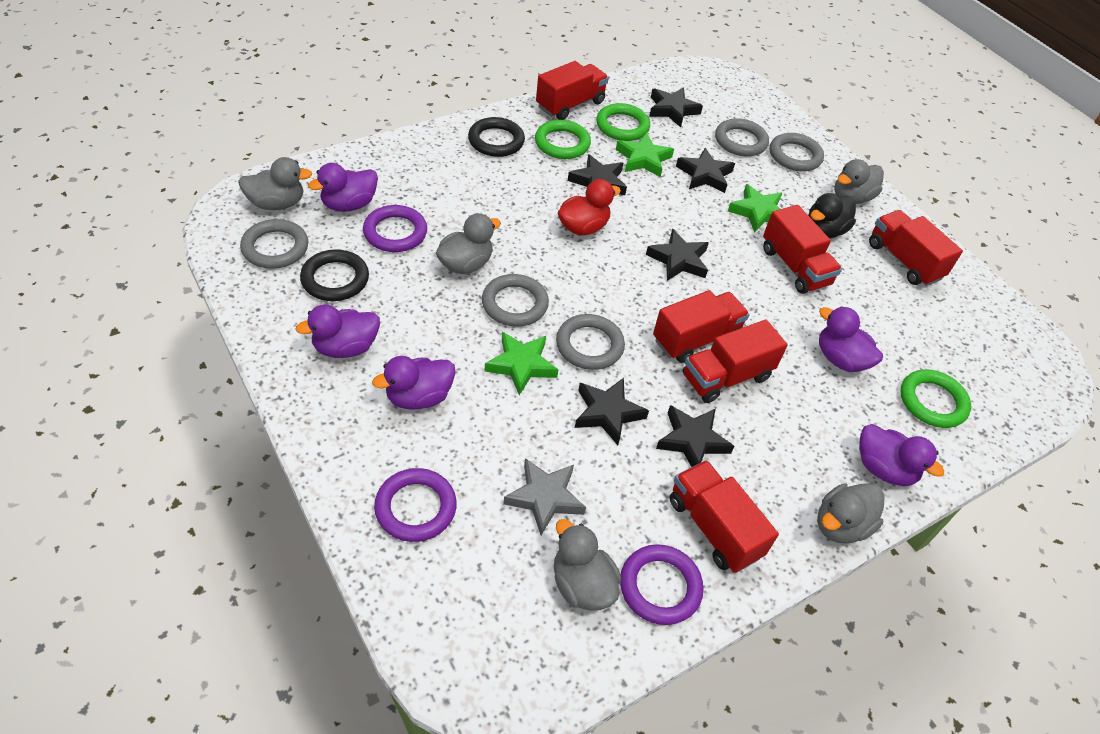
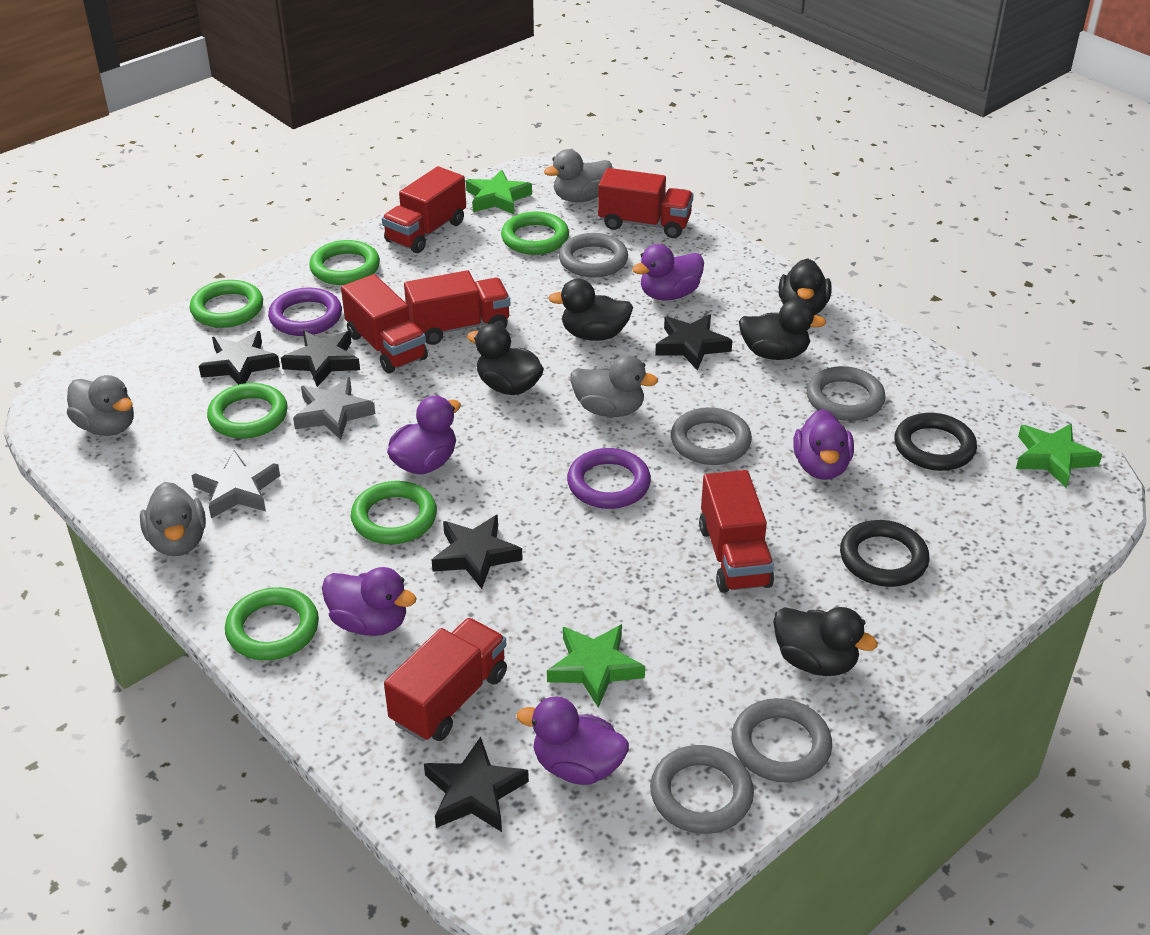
black duck: [808,193,856,239] = 1 -> [467,324,544,395] [548,279,633,341] [739,299,827,360] [773,607,878,676] [779,258,832,315] = 5
black star: [568,154,627,195] [575,378,649,445] [646,229,709,281] [649,87,703,127] [656,405,735,467] [676,148,735,193] = 6 -> [199,331,280,385] [281,331,360,387] [424,737,529,832] [432,515,523,589] [655,314,733,371] = 5
green ring: [535,120,591,159] [596,103,650,141] [900,369,971,428] = 3 -> [190,280,263,328] [207,383,288,439] [225,587,319,660] [309,240,380,285] [351,481,437,544] [501,212,569,255] = 6
grey duck: [238,157,312,210] [436,213,501,274] [554,519,621,611] [817,483,884,544] [834,159,884,204] = 5 -> [67,375,134,436] [140,482,206,556] [544,149,612,202] [570,355,658,417] = 4
grey star: [503,458,586,535] = 1 -> [191,450,280,519] [293,377,375,440] = 2
purple ring: [363,205,427,252] [374,468,457,542] [620,544,704,625] = 3 -> [268,287,342,336] [567,448,651,509] = 2
red duck: [558,179,621,235] = 1 -> none = 0

